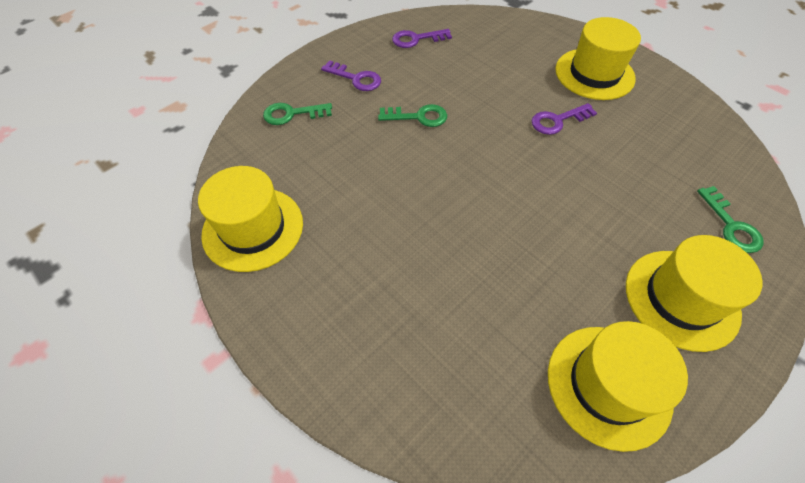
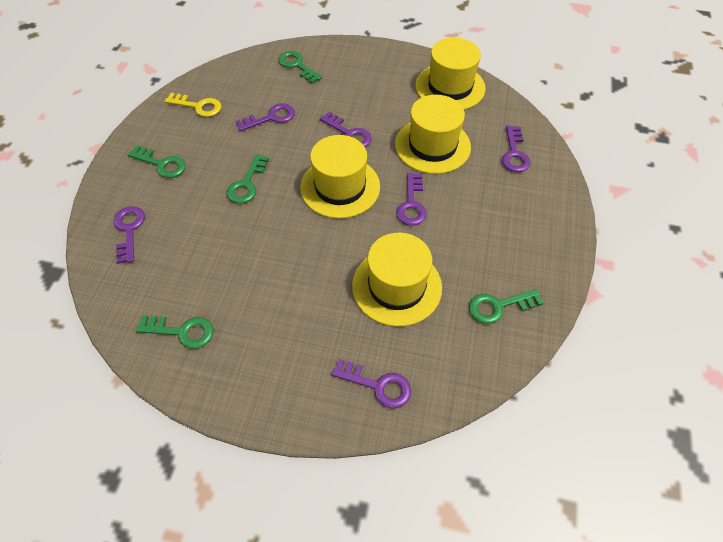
green key: [263,103,332,125] [378,104,447,127] [697,186,764,253] = 3 -> [128,145,186,178] [136,315,214,349] [227,154,269,204] [278,51,322,84] [469,289,543,324] = 5
purple key: [321,60,381,91] [392,29,452,48] [531,103,597,135] = 3 -> [114,206,145,263] [236,103,295,131] [320,111,372,147] [331,359,411,408] [396,173,427,226] [502,126,531,172] = 6
yellow key: none = 0 -> [164,93,222,117] = 1

